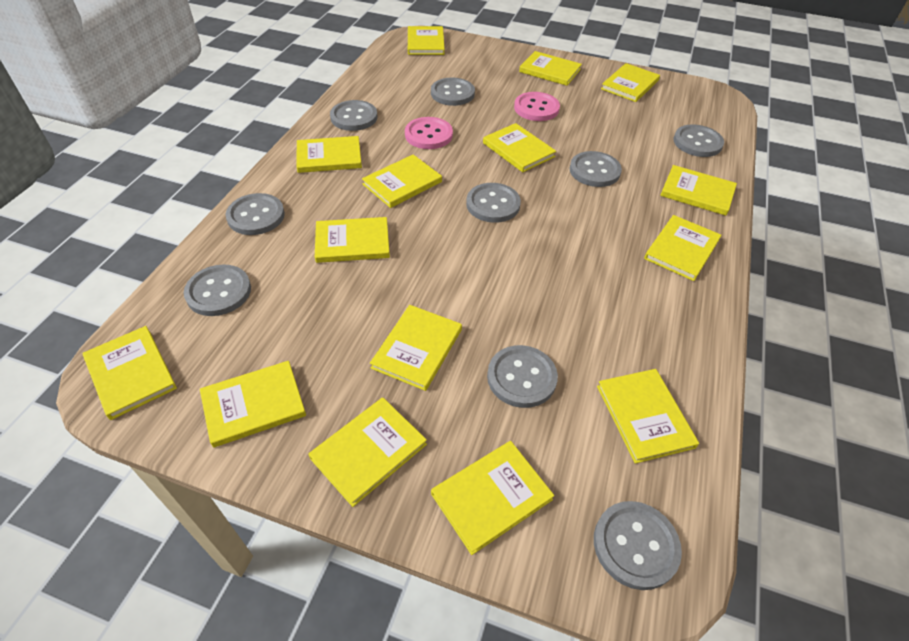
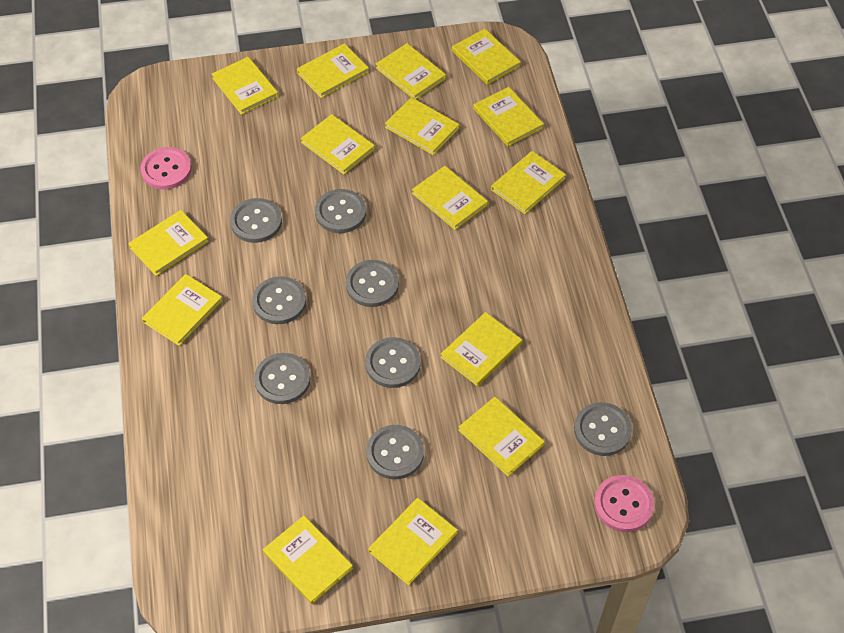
grey button: [184,264,251,316] [225,193,285,235] [330,100,377,131] [431,78,475,106] [466,183,521,223] [487,345,558,408] [570,151,622,187] [594,501,682,590] [673,125,724,157] = 9 -> [230,198,282,243] [252,276,306,324] [254,353,310,404] [315,189,366,233] [346,260,399,307] [365,337,420,388] [366,425,424,479] [574,402,632,456] = 8

